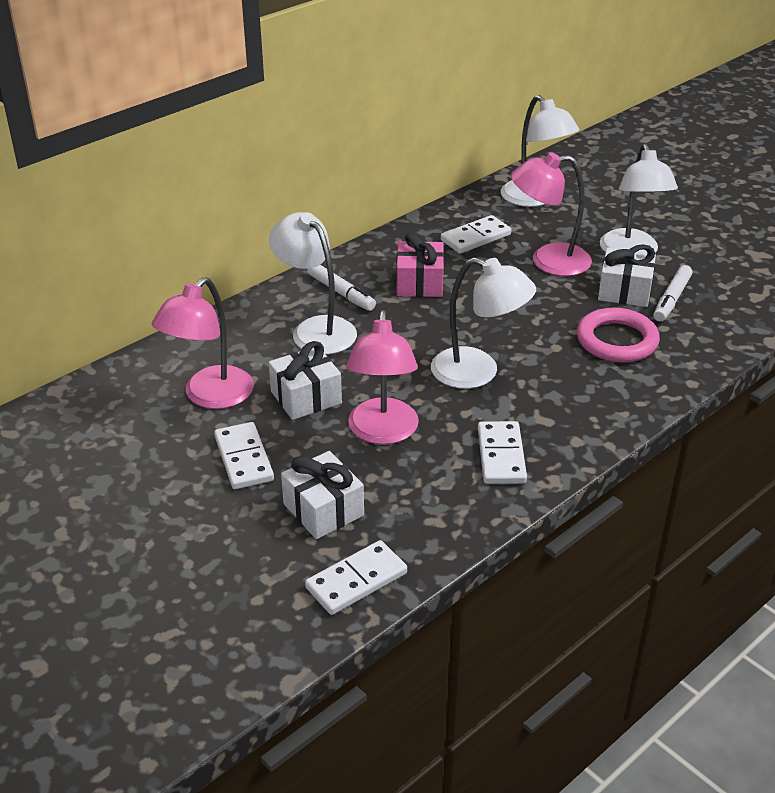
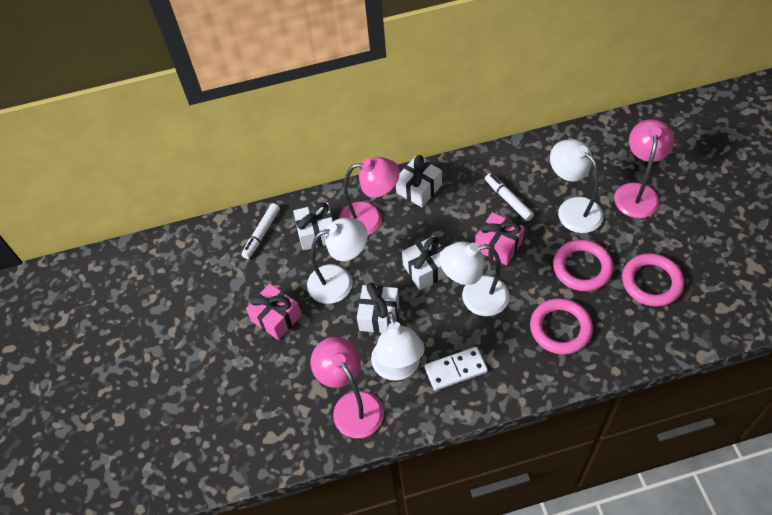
pink gift: [396,232,444,297] = 1 -> [246,283,302,340] [475,212,525,266] = 2
pink ring: [577,308,660,363] = 1 -> [530,298,593,355] [553,240,613,291] [622,253,684,307] = 3
white domino: [214,422,274,489] [305,540,407,615] [441,215,512,254] [478,421,527,484] = 4 -> [425,347,488,391] = 1
white gift: [269,341,342,420] [281,451,364,539] [598,244,656,307] = 3 -> [293,202,333,250] [357,283,399,333] [396,155,442,207] [402,236,447,290] = 4

